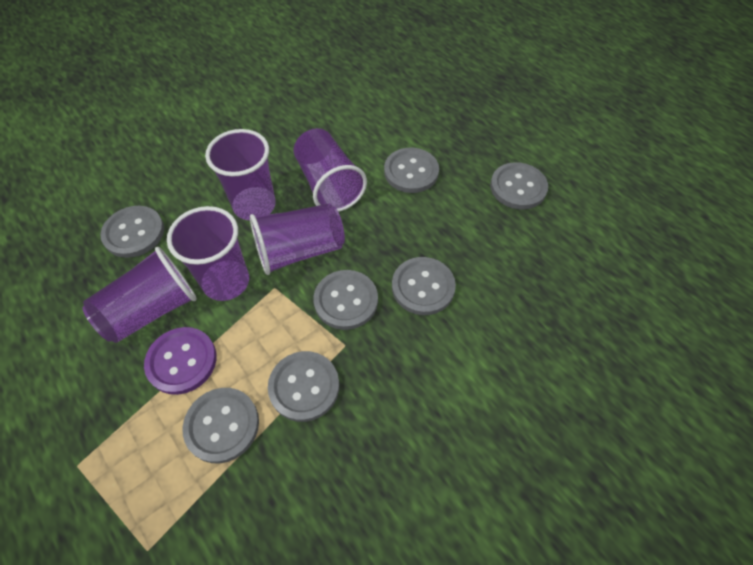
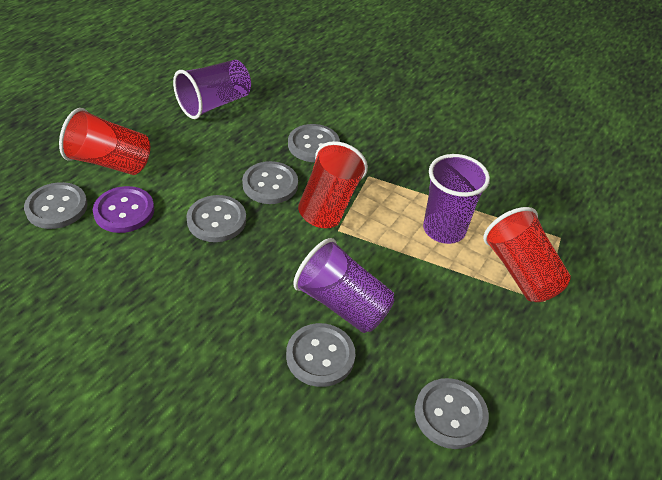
grey button: [100,206,164,258] [183,388,259,463] [268,351,339,422] [313,270,378,330] [384,148,439,193] [392,257,456,315] [490,162,548,210] = 7 -> [24,182,88,229] [186,195,246,242] [242,161,298,204] [286,323,355,387] [288,124,340,162] [415,378,489,449] = 6
purple cup: [83,247,197,343] [167,206,249,301] [205,129,276,221] [250,203,345,275] [293,128,367,212] = 5 -> [173,60,251,119] [293,238,395,333] [423,154,490,244] = 3
red cup: none = 0 -> [59,108,150,175] [298,141,368,228] [483,207,571,302] = 3

